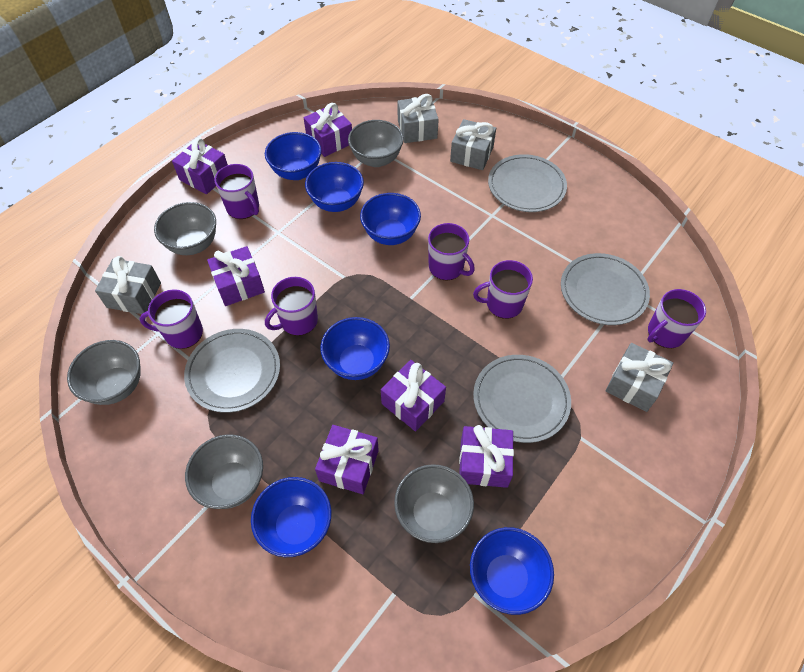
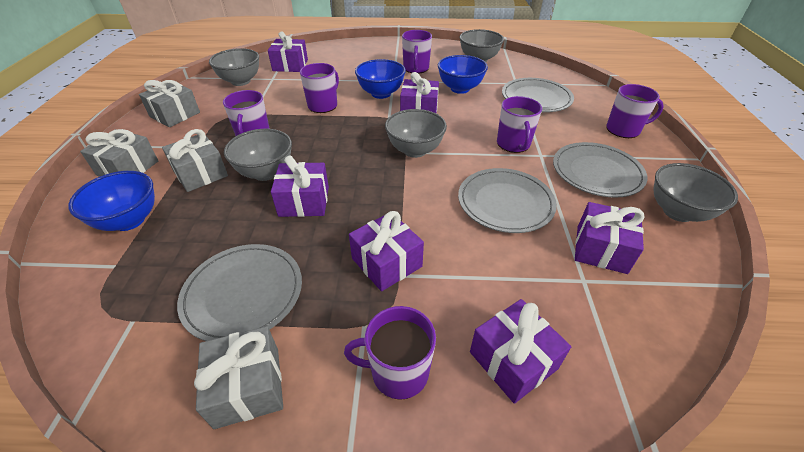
blue bowl: [251,477,331,557] [265,132,321,180] [305,162,364,212] [320,317,390,380] [360,193,421,245] [470,527,554,615] = 6 -> [68,171,155,231] [355,59,406,99] [438,55,488,94] = 3

